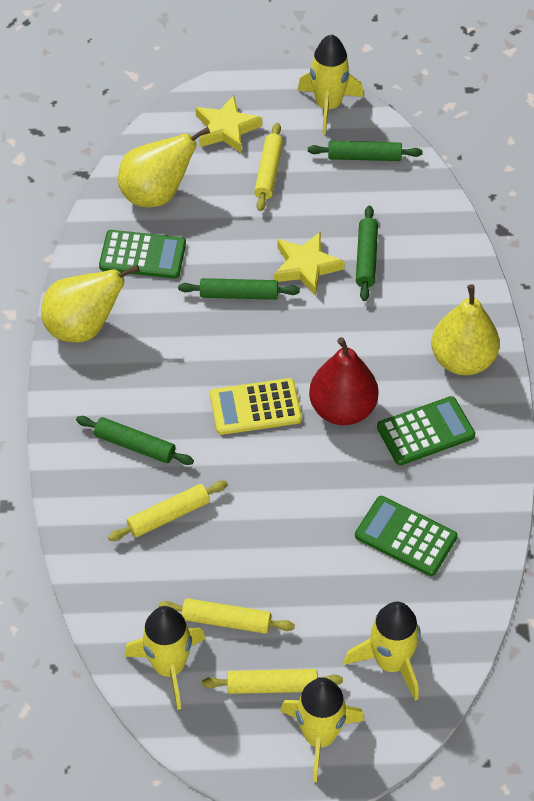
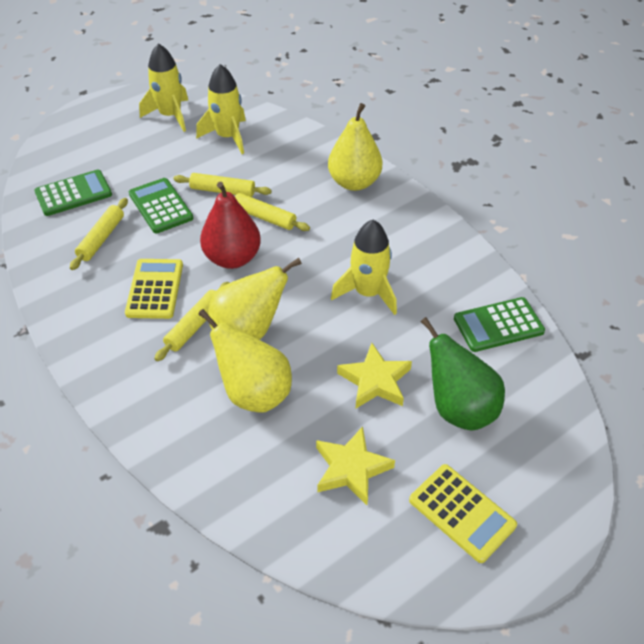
green pear: none = 0 -> [421,317,505,430] = 1
green rolling pin: [76,416,194,465] [178,278,300,300] [308,141,423,161] [356,206,378,301] = 4 -> none = 0
yellow calculator: [210,378,302,435] = 1 -> [125,259,183,319] [409,464,517,563] = 2
yellow rocket: [124,606,206,710] [280,678,364,782] [297,34,364,134] [344,602,421,701] = 4 -> [139,43,188,132] [196,64,246,154] [331,220,397,315] = 3

